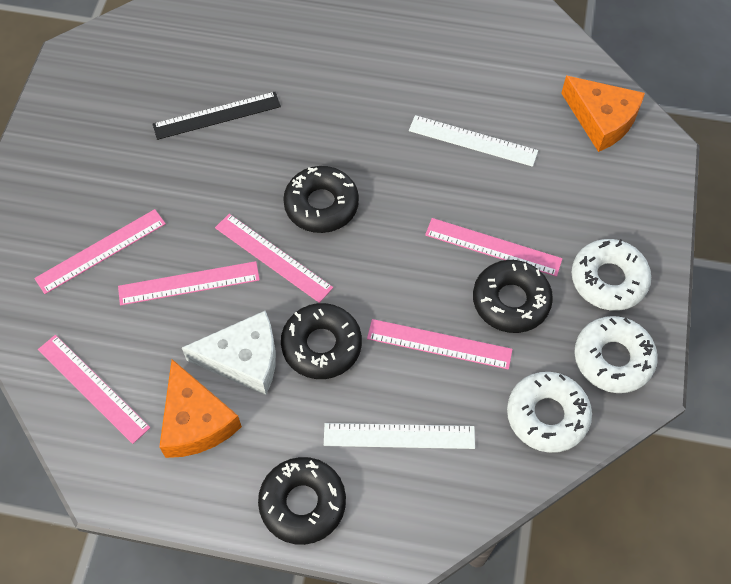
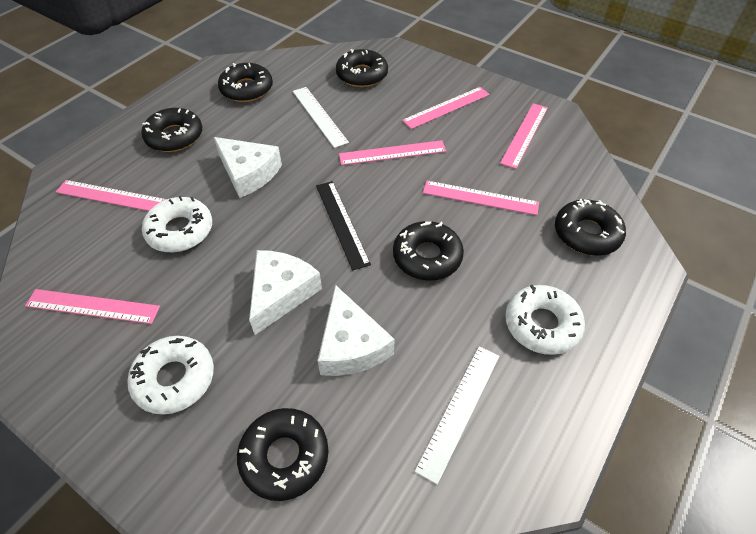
black donut: [258,457,346,545] [281,303,362,379] [283,166,359,233] [473,260,553,333] = 4 -> [141,108,202,152] [218,63,273,102] [237,408,329,501] [336,49,388,87] [393,221,464,281] [555,199,626,255] = 6
orange cheese: [159,359,242,458] [561,76,645,152] = 2 -> none = 0
white cheese: [182,311,276,395] = 1 -> [214,137,282,198] [249,250,322,335] [318,285,395,376] = 3

